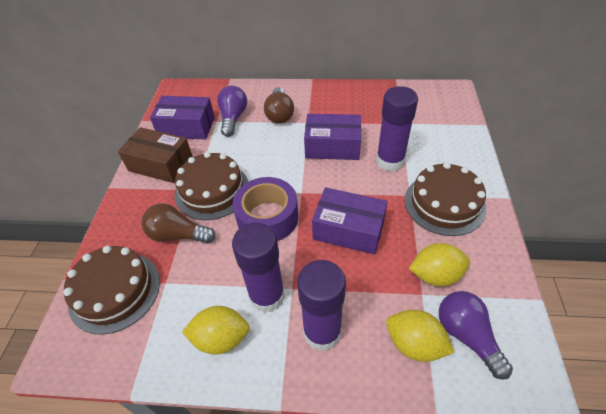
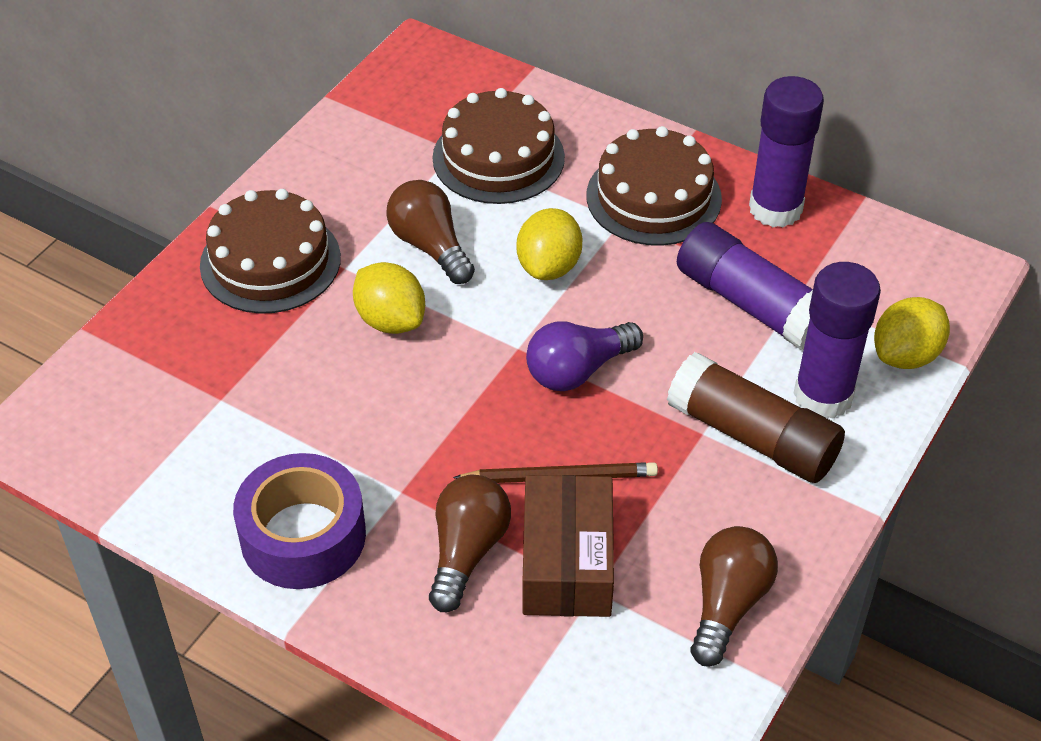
brown glue stick: none = 0 -> [667,352,845,483] = 1
brown light bulb: [142,203,215,244] [264,87,294,124] = 2 -> [386,180,475,284] [429,475,511,612] [691,526,778,667] = 3
brown pencil: none = 0 -> [453,462,658,483] = 1
purple box: [150,96,215,140] [304,114,361,160] [312,187,388,255] = 3 -> none = 0
purple light bulb: [217,86,247,137] [439,291,513,380] = 2 -> [526,321,643,391] = 1

